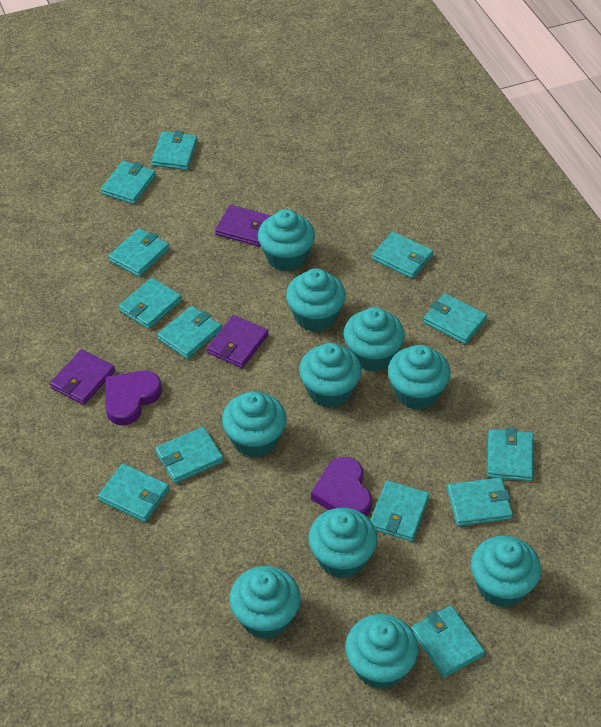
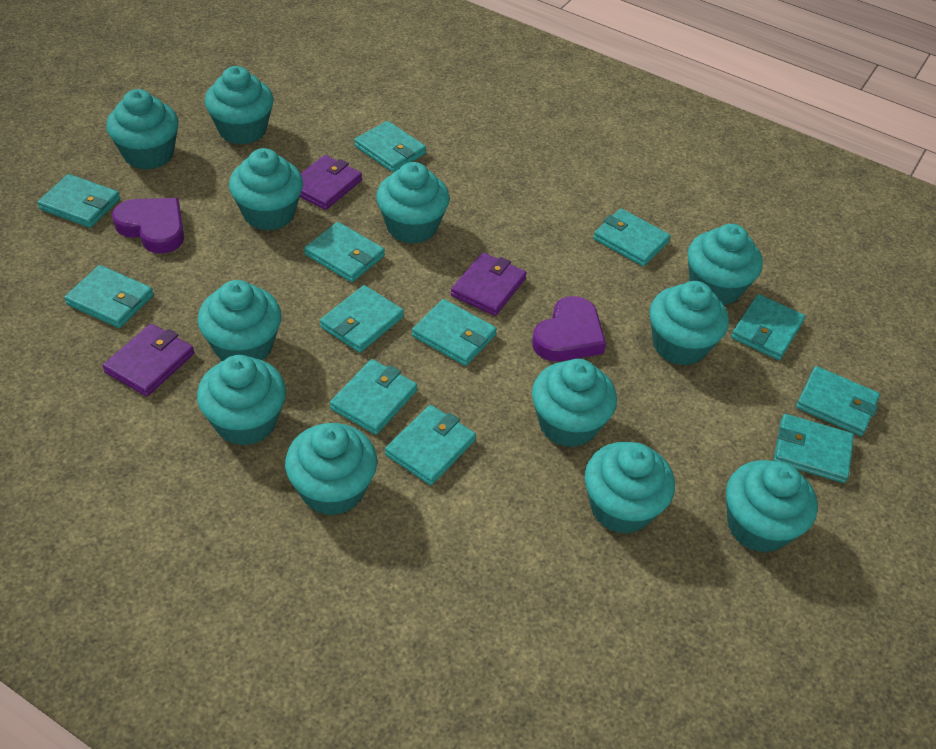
turquoise cupcake: [222,392,287,458] [230,566,301,639] [258,209,315,271] [286,268,346,332] [299,343,362,408] [308,508,377,578] [343,307,405,372] [345,614,418,689] [388,345,450,410] [471,536,541,607] = 10 -> [106,89,179,170] [197,355,286,446] [198,280,282,361] [205,66,273,145] [229,148,303,231] [285,423,377,516] [376,162,450,244] [532,359,617,447] [585,442,675,534] [650,281,729,365] [688,224,763,305] [726,460,818,553] = 12
turquoise wallet: [98,464,169,522] [101,161,156,204] [109,228,169,277] [119,278,182,329] [151,131,198,170] [155,427,224,483] [157,306,222,359] [370,480,430,542] [372,232,433,279] [411,606,485,678] [423,293,487,344] [447,477,513,526] [487,428,534,481] = 13 -> [37,174,120,228] [64,265,154,328] [304,222,385,282] [320,285,404,353] [330,359,417,435] [354,121,426,172] [385,405,476,485] [412,299,497,366] [593,209,671,266] [731,294,805,360] [774,414,854,483] [796,366,880,436] = 12

